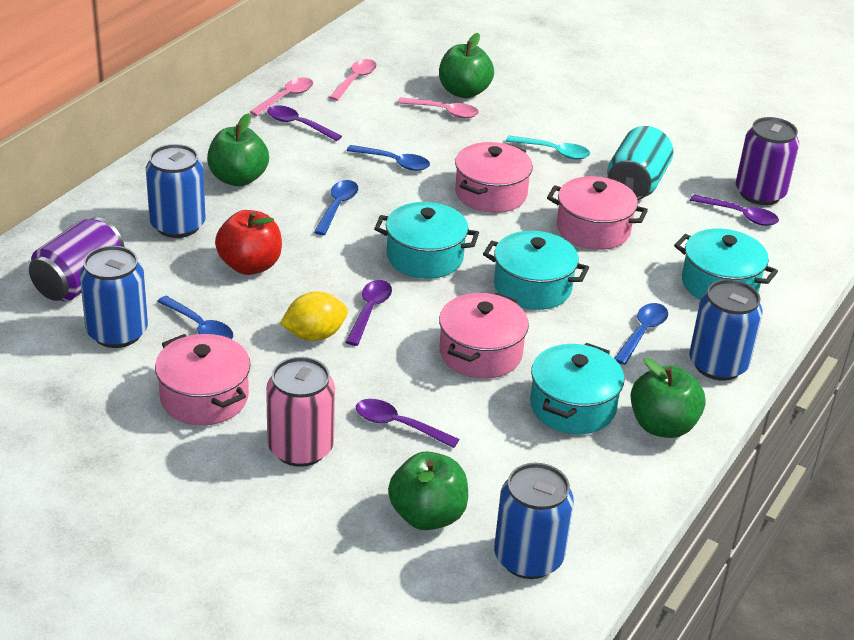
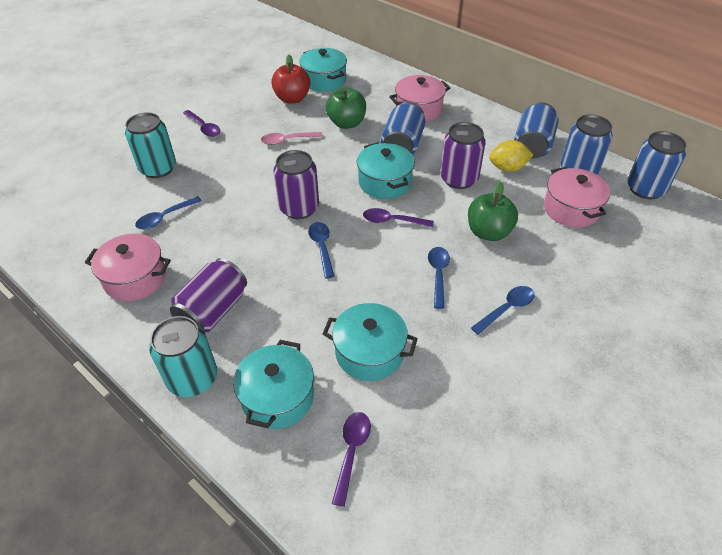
green apple: [207,113,269,186] [388,451,468,530] [439,33,494,98] [631,358,706,438] = 4 -> [326,87,366,129] [468,182,518,241] = 2
pink can: [266,357,335,467] = 1 -> none = 0
pink pot: [155,334,251,426] [439,293,529,379] [455,142,533,213] [547,176,648,250] = 4 -> [85,234,171,301] [389,75,450,122] [544,167,610,227] = 3
pink spoon: [250,77,313,116] [329,59,377,101] [397,97,479,118] = 3 -> [261,132,323,145] = 1
purple can: [29,217,124,301] [736,117,799,205] = 2 -> [170,258,247,333] [273,150,319,219] [440,122,486,189] = 3
purple spoon: [267,105,342,141] [346,280,392,346] [356,399,459,448] [690,194,779,226] = 4 -> [183,110,220,137] [332,412,371,507] [363,208,434,227] = 3
turquoise can: [607,126,673,200] = 1 -> [125,112,176,178] [149,316,217,397] = 2
turquoise spoon: [506,136,590,160] = 1 -> none = 0

